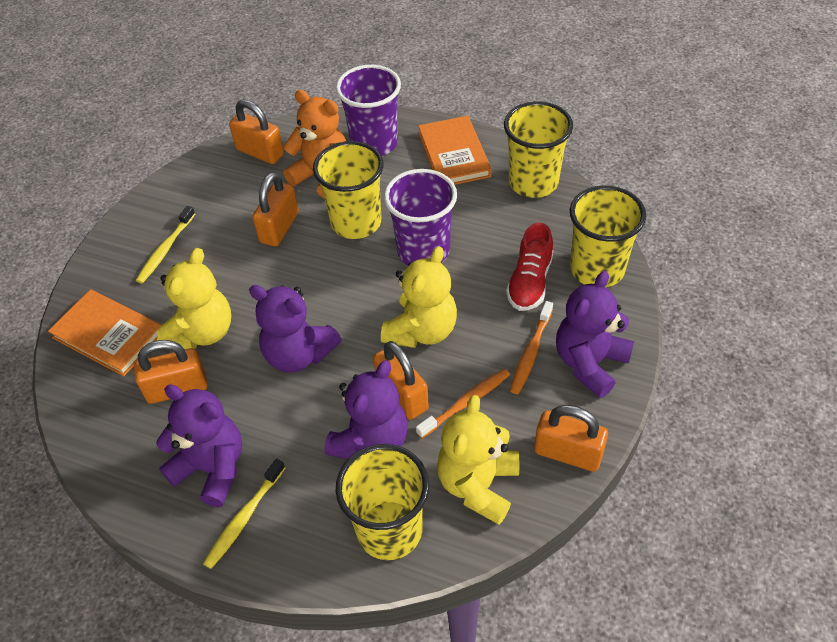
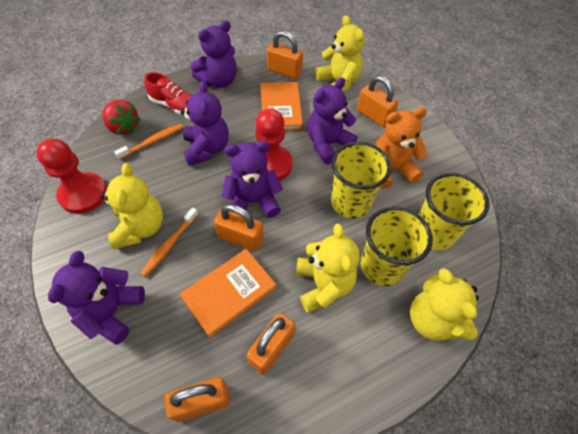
purple cup: [336,65,401,156] [384,169,457,265] = 2 -> none = 0
purple teddy bear: [156,384,242,507] [249,285,342,373] [325,360,408,459] [556,271,634,398] = 4 -> [48,251,145,345] [181,81,229,166] [191,20,237,88] [222,141,283,218] [307,77,358,164] = 5
red pawn: none = 0 -> [36,138,107,214] [255,108,293,181] = 2
red strawberry: none = 0 -> [102,100,141,135] = 1
yellow cup: [313,141,384,239] [335,444,429,560] [504,101,573,198] [570,186,646,287] = 4 -> [331,142,391,219] [361,206,433,286] [419,173,490,251] = 3
yellow teddy bear: [157,248,231,349] [381,246,457,348] [437,395,519,525] = 3 -> [100,163,163,249] [296,223,360,313] [315,15,365,92] [410,268,479,341] = 4
yellow toothbrush: [136,206,195,284] [203,458,285,569] = 2 -> none = 0

